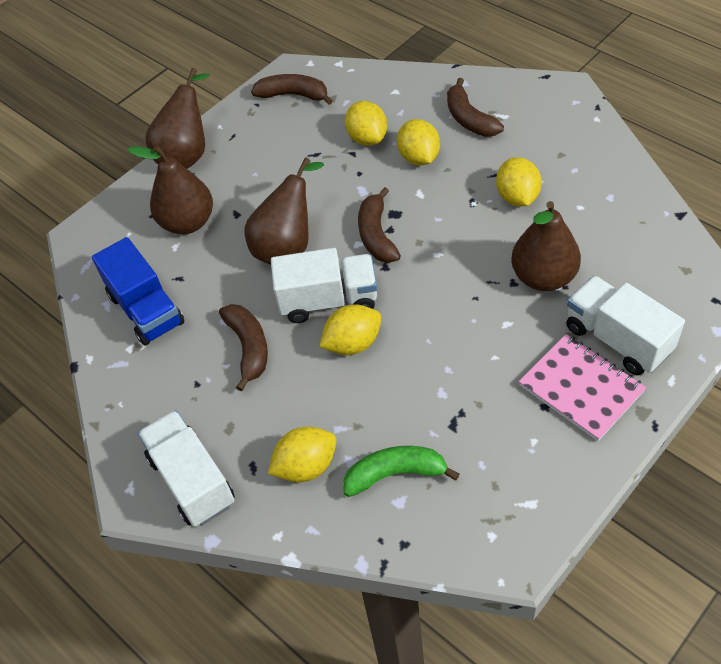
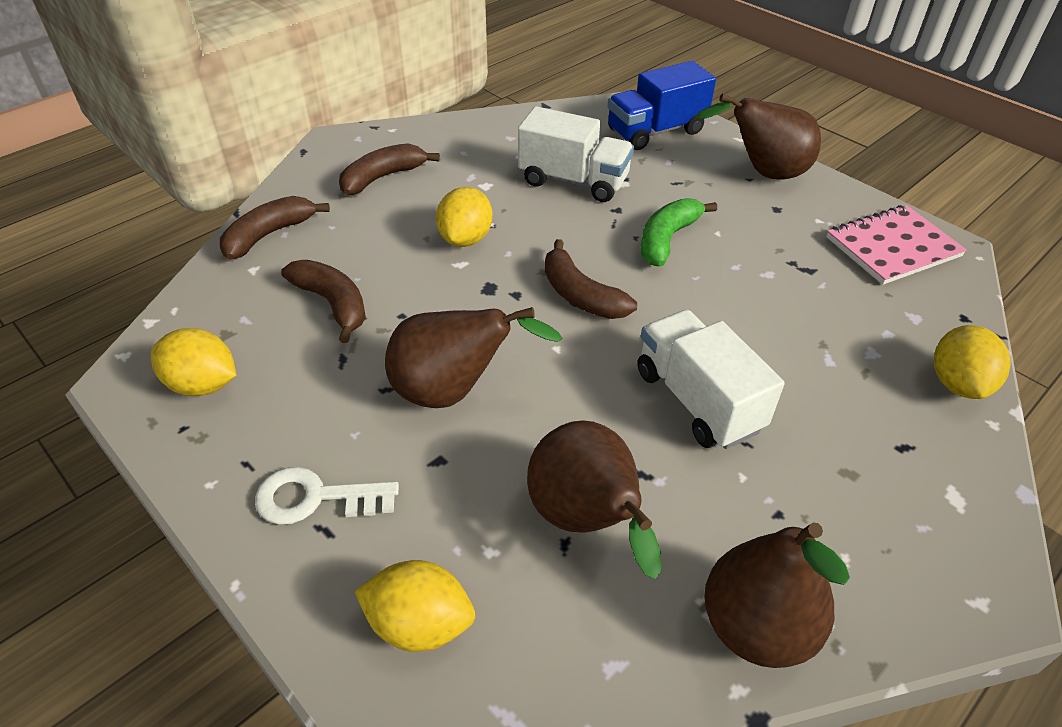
white key: none = 0 -> [255,467,399,525] = 1
white truck: [138,410,235,527] [271,248,377,323] [567,276,685,375] = 3 -> [518,106,634,202] [637,310,785,449] = 2
yellow lemon: [268,427,337,482] [319,304,381,355] [345,101,387,146] [397,119,440,165] [496,157,542,206] = 5 -> [151,328,236,396] [354,560,475,652] [436,187,492,247] [934,325,1011,399] = 4

